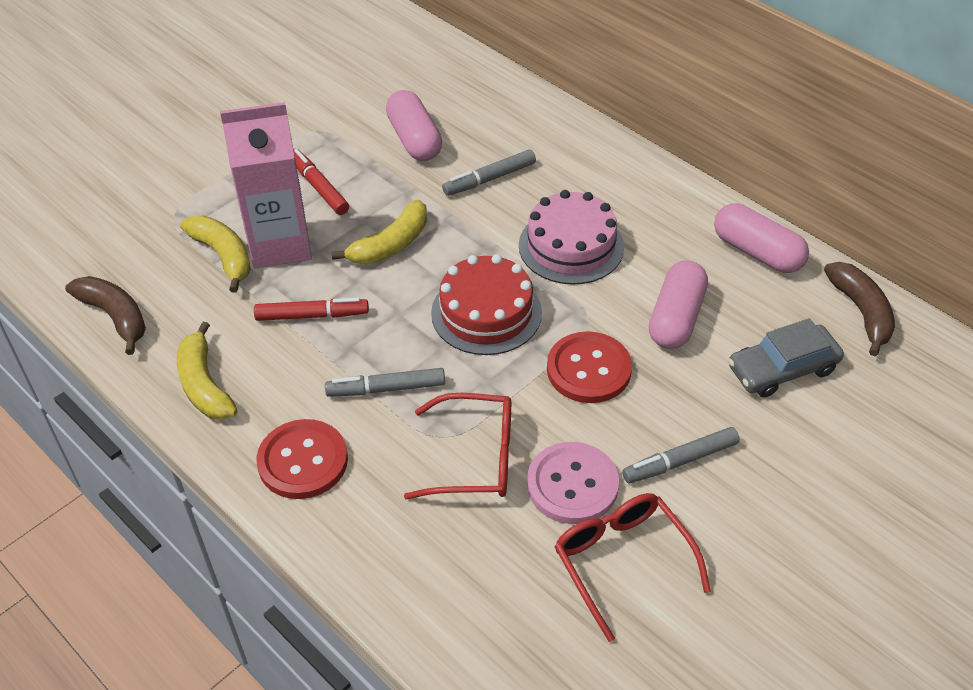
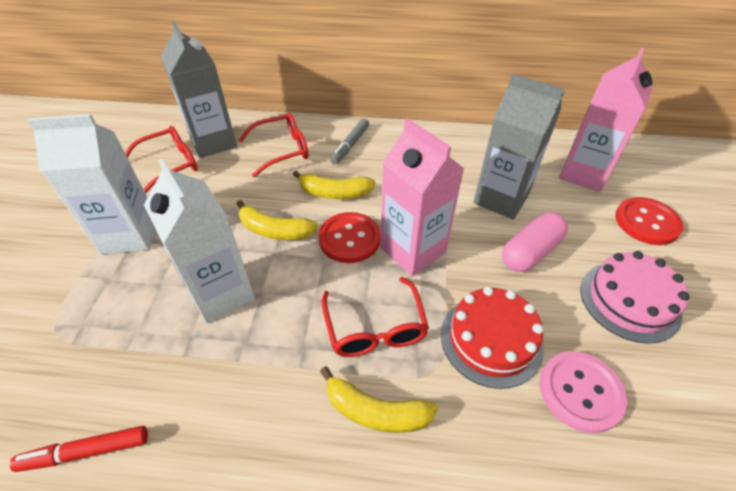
brown banana: [65,276,146,355] [824,262,895,356] = 2 -> none = 0
grey car: [728,318,844,398] = 1 -> none = 0
grey carton: none = 0 -> [161,21,237,158] [473,74,565,219] = 2
grey marker: [325,368,445,397] [442,150,536,196] [622,427,740,483] = 3 -> [330,119,369,165] = 1
pink capsule: [386,90,442,161] [649,260,708,349] [714,203,809,273] = 3 -> [502,212,568,272] = 1
pink carton: [220,102,312,268] = 1 -> [380,118,464,276] [559,48,653,192] = 2
red glasses: [404,393,511,499] [554,493,711,642] = 2 -> [125,126,198,193] [239,112,309,177] [322,277,429,357] = 3
red marker: [254,298,369,321] [293,149,349,215] = 2 -> [10,426,148,472] = 1
white carton: none = 0 -> [27,114,155,254] [144,159,255,323] = 2

